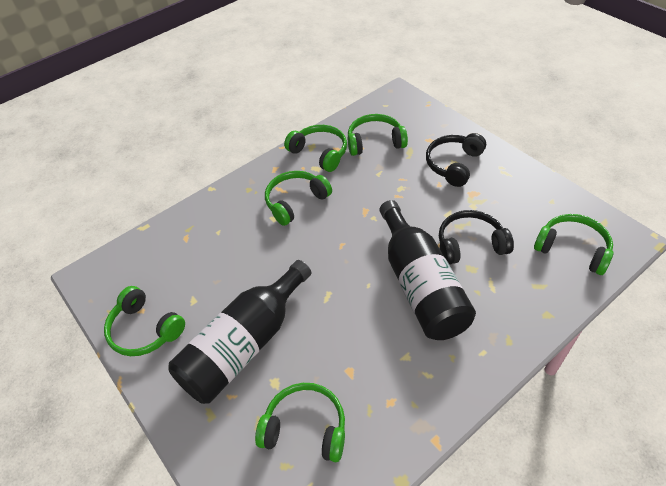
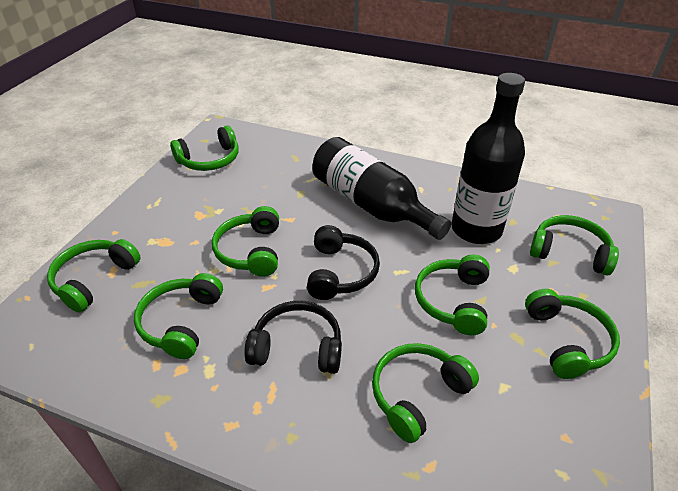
green headphones: [104,286,185,356] [255,383,345,462] [265,171,332,226] [284,125,347,172] [348,114,408,156] [534,214,613,275] = 6 -> [47,239,141,312] [134,273,223,359] [170,125,238,171] [212,206,279,277] [372,343,479,443] [415,254,490,335] [525,289,620,379] [530,215,619,275] = 8

